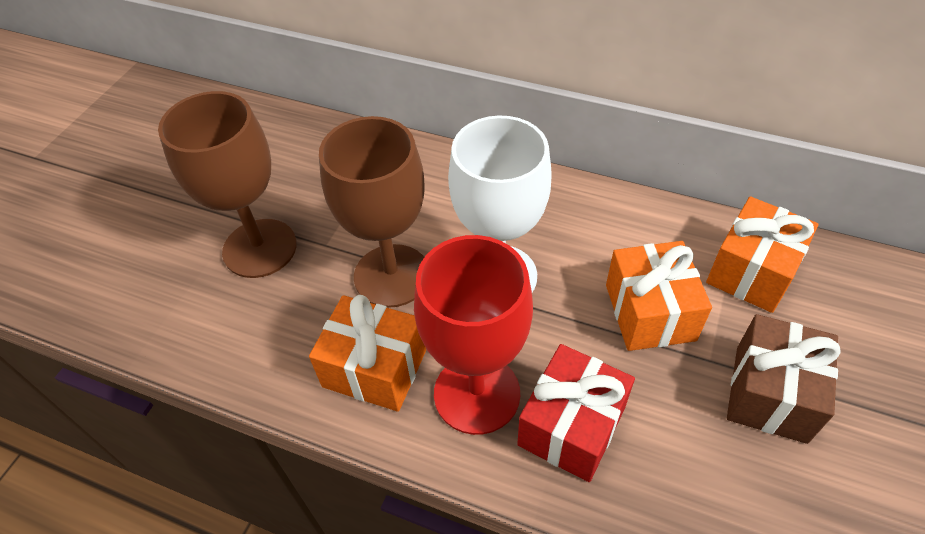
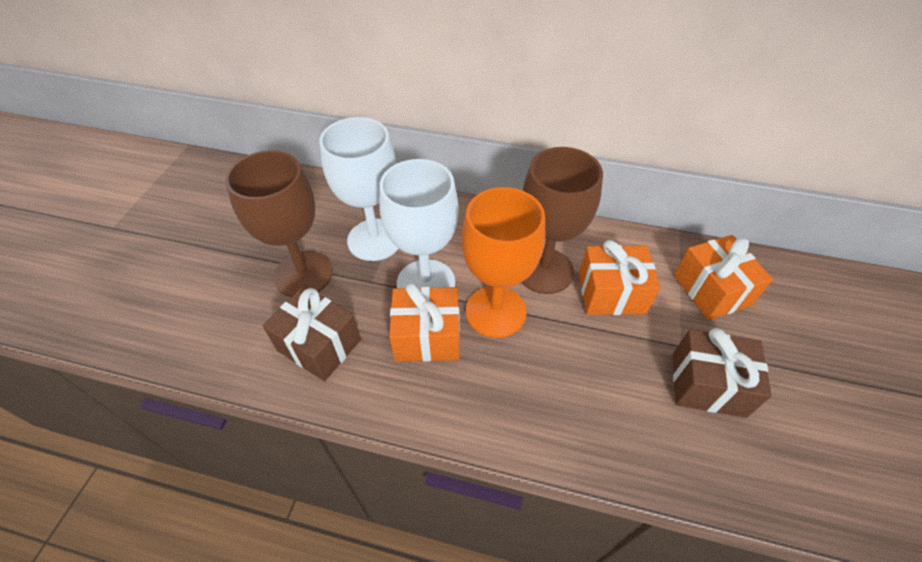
brown gift: [727,314,841,444] = 1 -> [263,286,361,381] [672,328,772,418] = 2
orange goblet: none = 0 -> [462,187,545,338] = 1
red gift: [517,344,635,482] = 1 -> none = 0
red goblet: [414,235,533,435] = 1 -> none = 0
white goblet: [448,115,552,292] = 1 -> [320,117,399,261] [379,159,459,288] = 2

